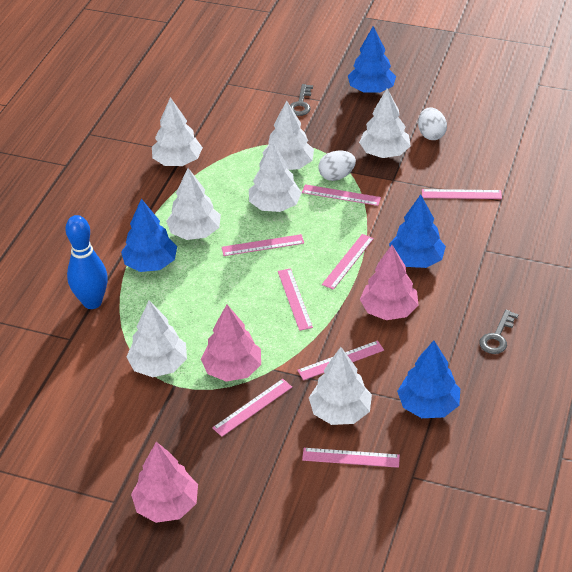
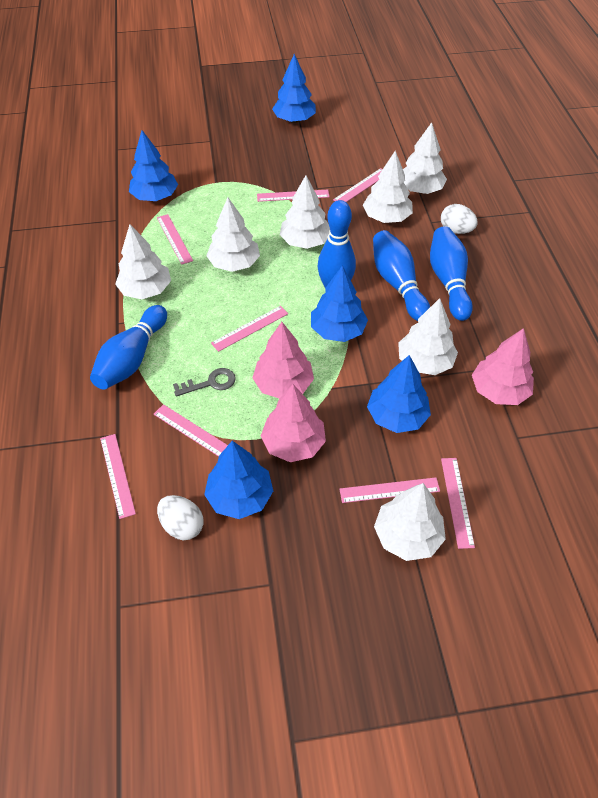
blue bowling pin: [65,215,108,309] = 1 -> [90,305,167,390] [318,200,356,289] [373,230,430,321] [430,226,473,321] = 4
blue tree: [121,199,177,272] [348,26,396,93] [389,194,446,268] [397,341,460,418] = 4 -> [129,130,178,201] [204,441,273,519] [272,54,316,123] [311,265,368,342] [367,355,431,433] = 5
grey key: [290,84,313,116] [479,310,519,354] = 2 -> [173,368,236,397] = 1

